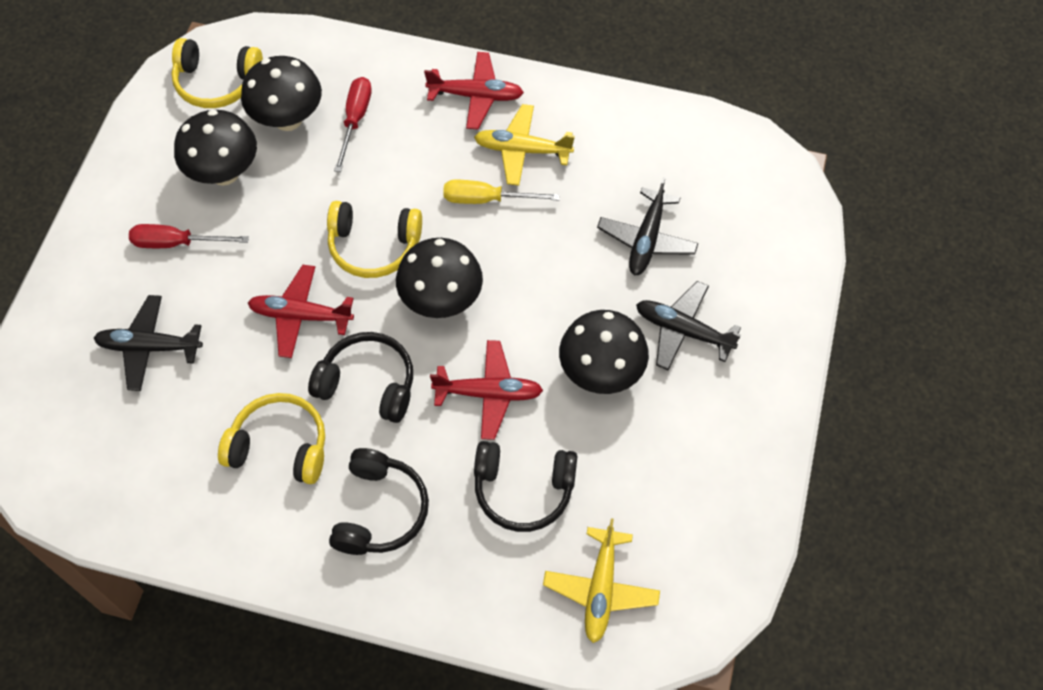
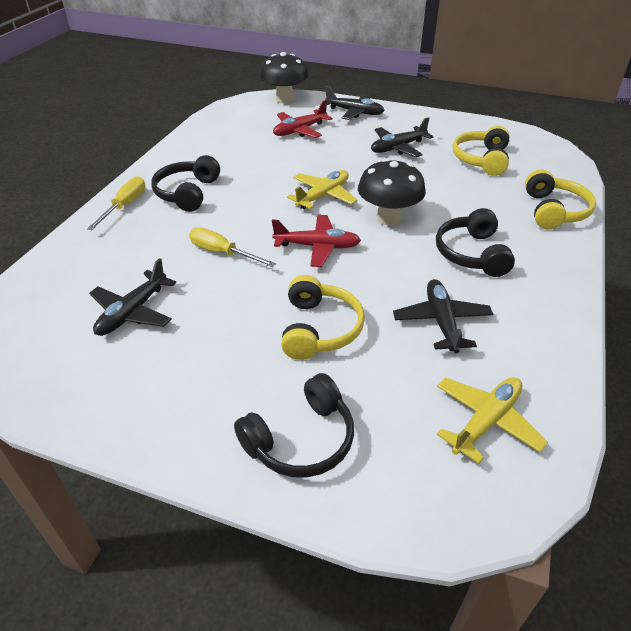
black mushroom: [174,110,257,186] [241,56,322,131] [396,238,483,318] [559,310,649,394] = 4 -> [259,52,309,104] [358,159,426,225] = 2
black plane: [93,295,203,391] [597,177,698,275] [636,281,741,370] = 3 -> [89,258,176,336] [325,86,385,120] [371,117,434,157] [393,279,493,353] = 4
red plane: [248,265,354,358] [424,52,524,130] [430,340,543,440] = 3 -> [272,215,361,267] [273,100,333,138] = 2
red screwdriver: [129,224,249,248] [334,77,372,172] = 2 -> none = 0
yellow screwdriver: [443,180,560,204] = 1 -> [87,176,145,230] [189,227,276,267] = 2

